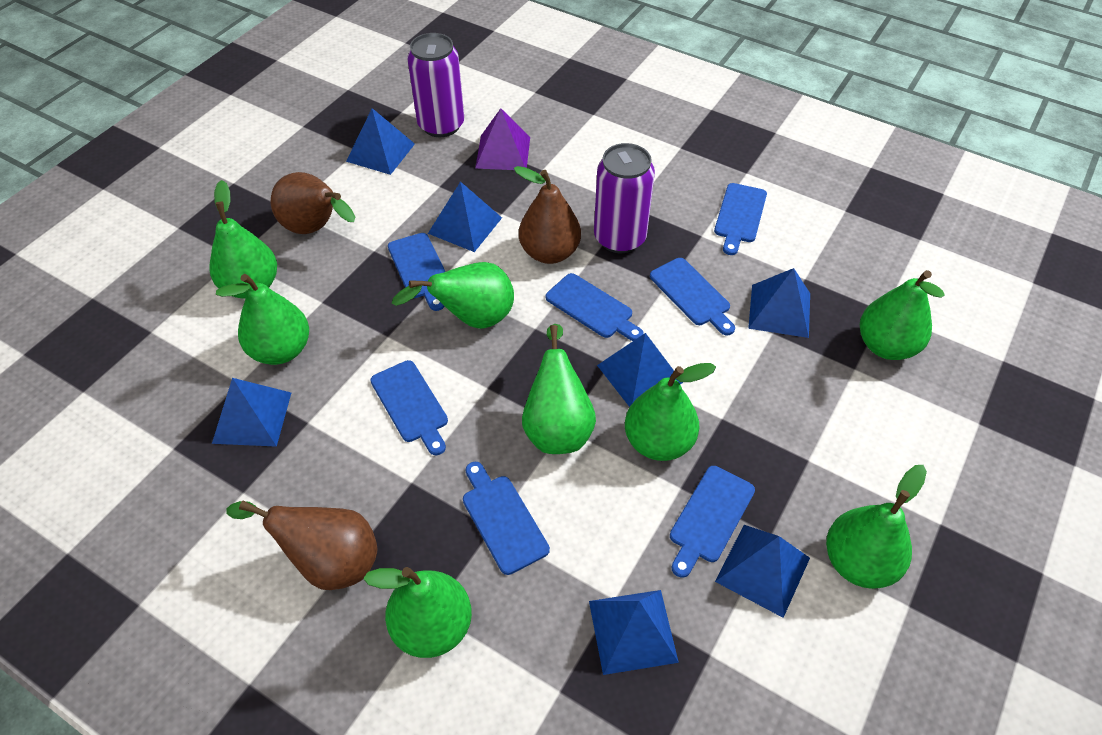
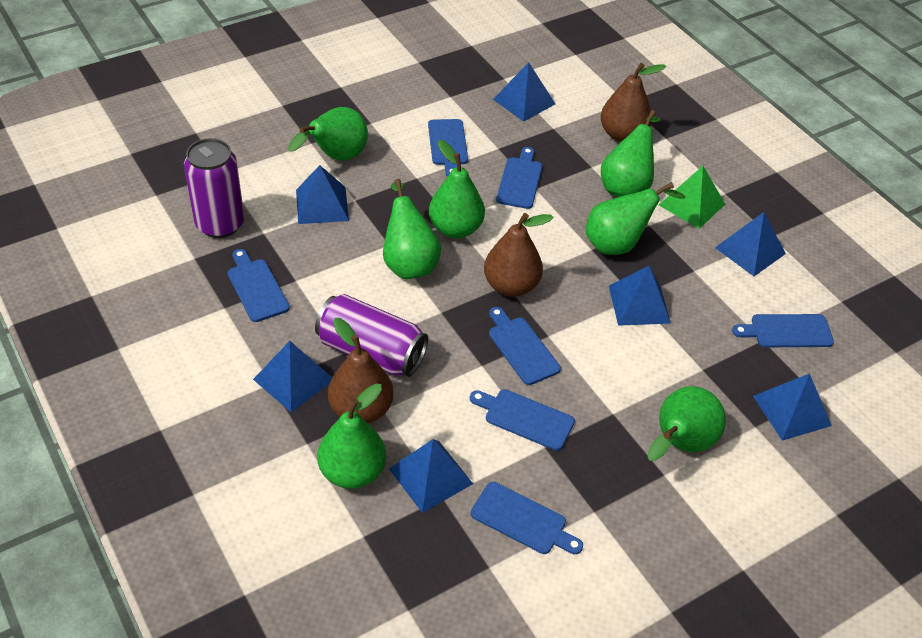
green pear: [209,180,277,299] [216,274,309,365] [363,567,472,658] [392,262,514,329] [522,324,596,454] [625,363,716,461] [826,465,927,589] [860,270,945,360] = 8 -> [288,107,368,161] [317,383,386,489] [383,179,441,279] [429,140,485,238] [586,182,685,255] [601,110,660,197] [647,386,726,461] = 7
green pyramid: none = 0 -> [659,166,725,229] = 1
purple pyramid: [475,108,530,170] = 1 -> none = 0

